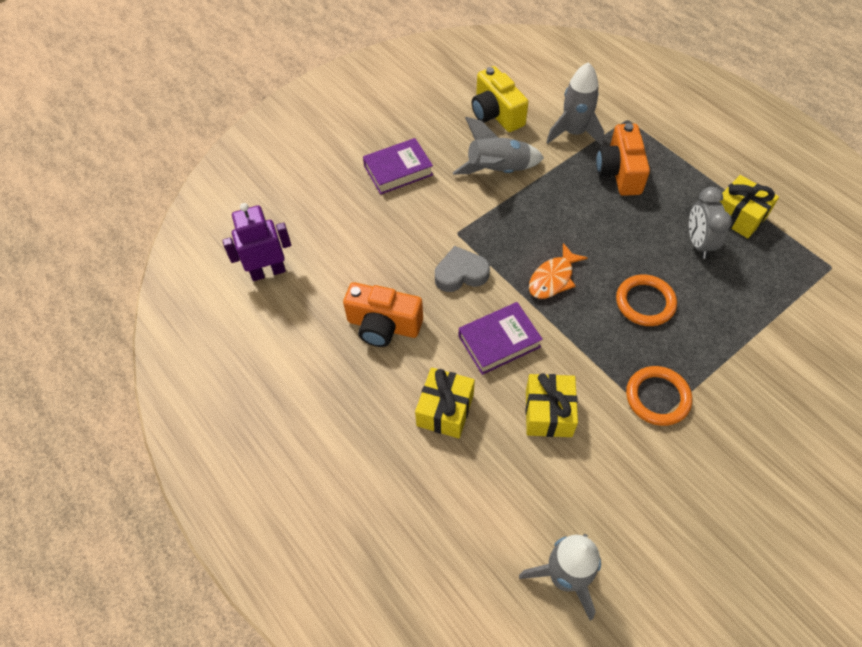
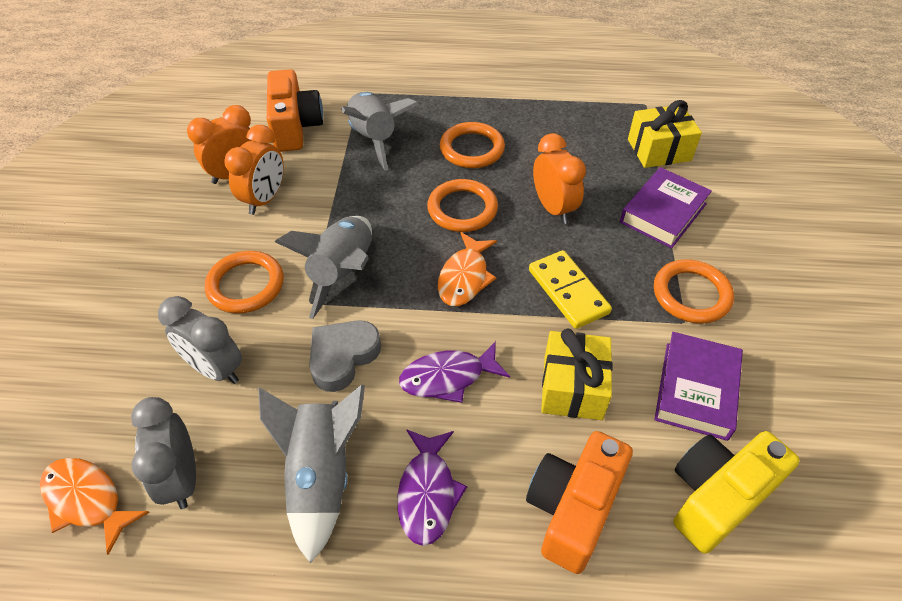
grey clock: [689,187,732,259] = 1 -> [131,397,196,509] [158,296,242,384] = 2
orange clock: none = 0 -> [187,105,251,184] [224,125,284,215] [533,133,586,224] = 3
orange fish: [529,243,588,299] = 1 -> [40,458,149,555] [438,232,497,306] = 2
orange ring: [616,274,677,326] [626,366,692,426] = 2 -> [205,251,284,313] [427,179,498,232] [440,122,505,168] [654,259,734,324] = 4
purple fish: none = 0 -> [397,429,467,546] [399,341,510,403] = 2
purple robot: [222,203,291,281] = 1 -> none = 0
yellow domino: none = 0 -> [529,250,612,329] = 1
yellow gift: [415,367,475,438] [525,373,578,437] [720,175,779,238] = 3 -> [541,329,613,420] [628,100,702,168] = 2

